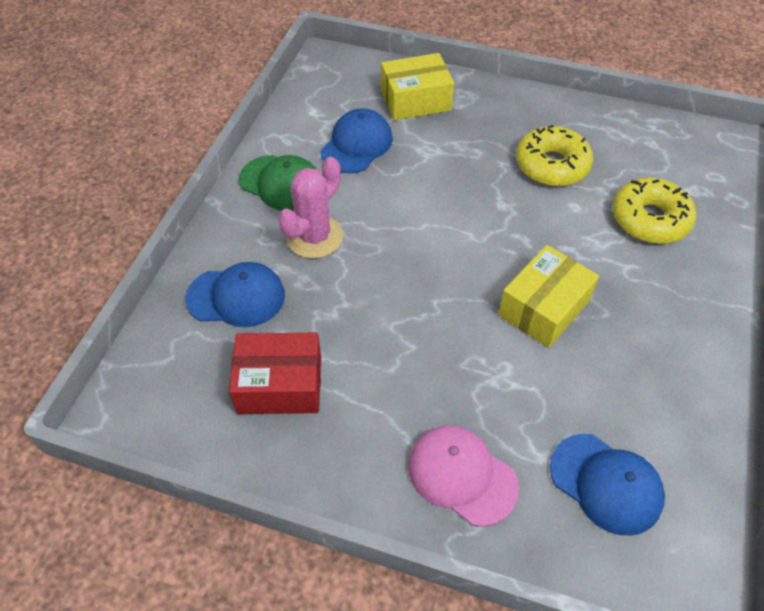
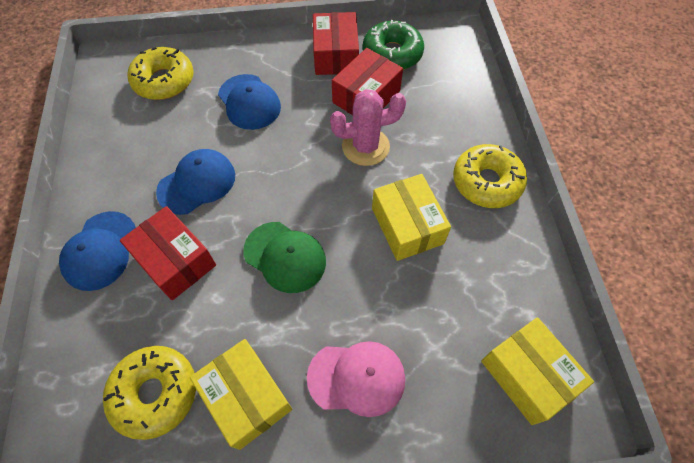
green donut: none = 0 -> [363,20,424,70] = 1
red box: [229,333,321,414] = 1 -> [120,206,216,300] [313,12,359,75] [332,48,403,115] = 3
yellow box: [381,53,454,121] [498,245,599,348] = 2 -> [190,339,292,450] [372,174,451,261] [481,317,594,425] = 3
yellow donut: [516,125,593,186] [612,178,696,244] = 2 -> [103,346,196,440] [127,47,194,100] [453,144,527,208] = 3

